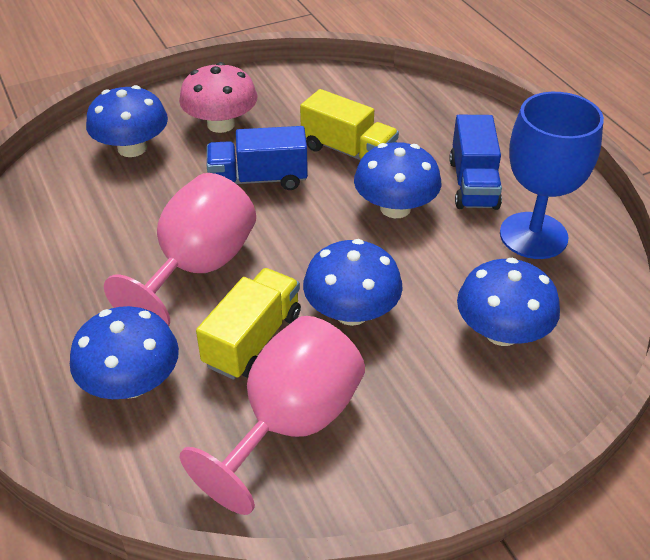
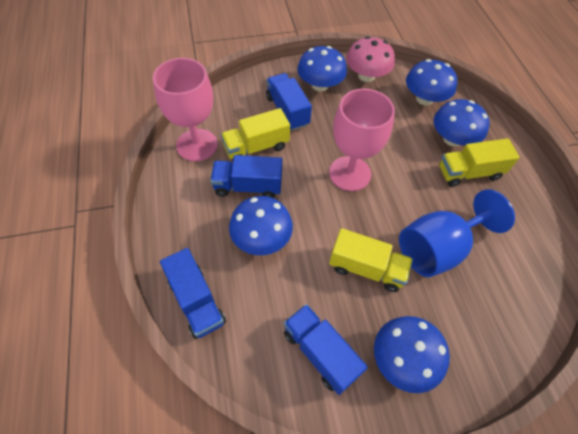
blue truck: [207,126,308,190] [449,115,502,210] = 2 -> [160,248,226,339] [210,155,282,198] [266,73,312,131] [284,304,368,395] = 4
yellow truck: [196,268,301,380] [300,89,399,160] = 2 -> [221,108,290,161] [329,228,413,292] [439,138,520,187] = 3

